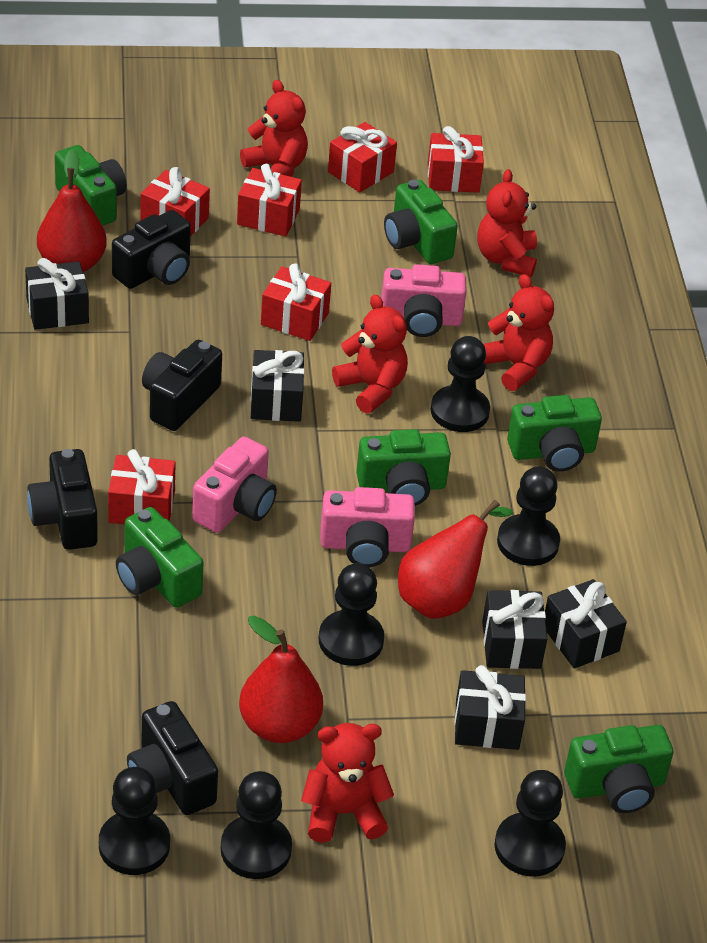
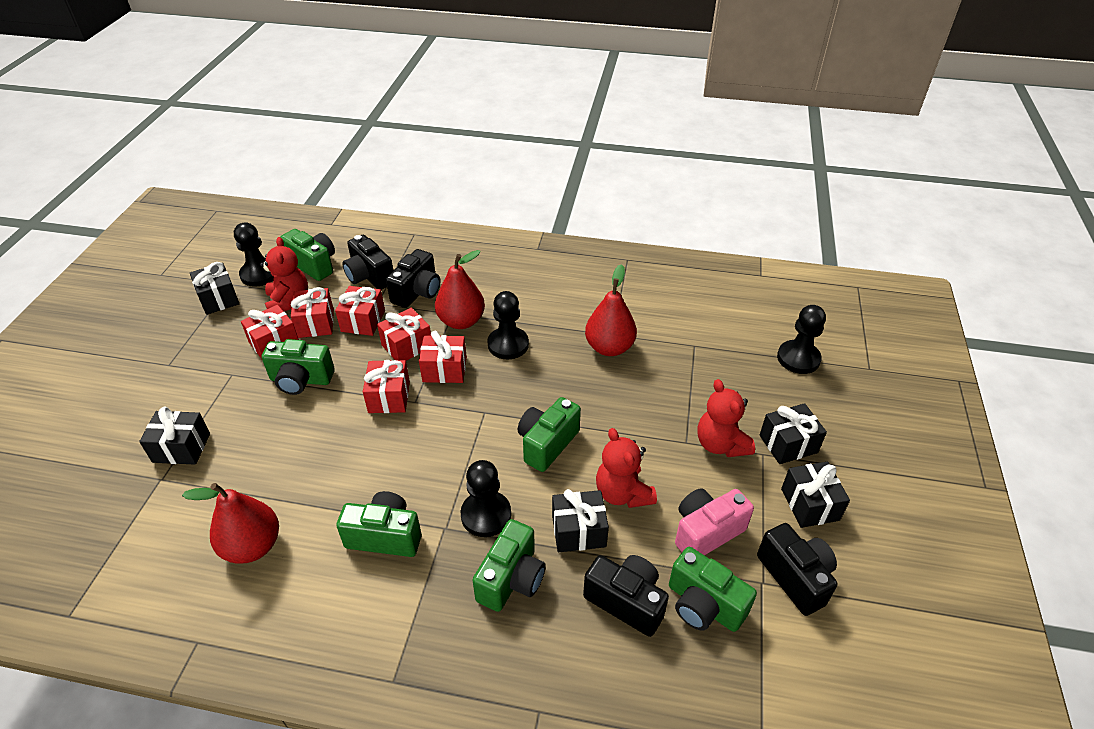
black pawn: [99,767,170,875] [221,771,292,879] [319,563,384,666] [431,336,490,432] [494,770,566,877] [497,466,560,566] = 6 -> [234,223,274,287] [460,460,511,537] [487,291,529,359] [777,305,826,374] = 4
pink camera: [192,437,277,533] [320,487,415,567] [381,264,466,337] = 3 -> [675,488,754,555] = 1
red teddy bear: [240,80,308,177] [301,723,394,843] [332,295,408,413] [477,169,537,277] [484,274,554,391] = 5 -> [260,237,308,311] [596,428,657,508] [697,379,755,457] = 3

